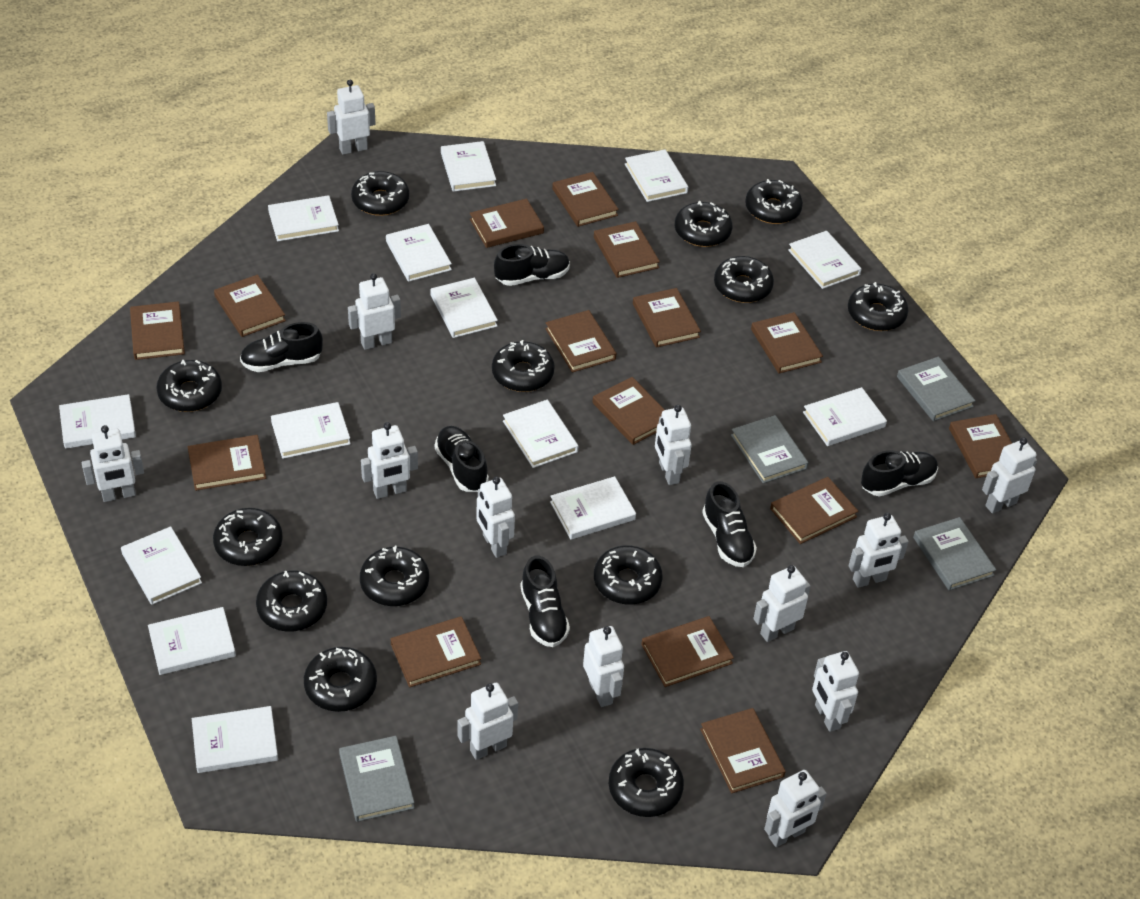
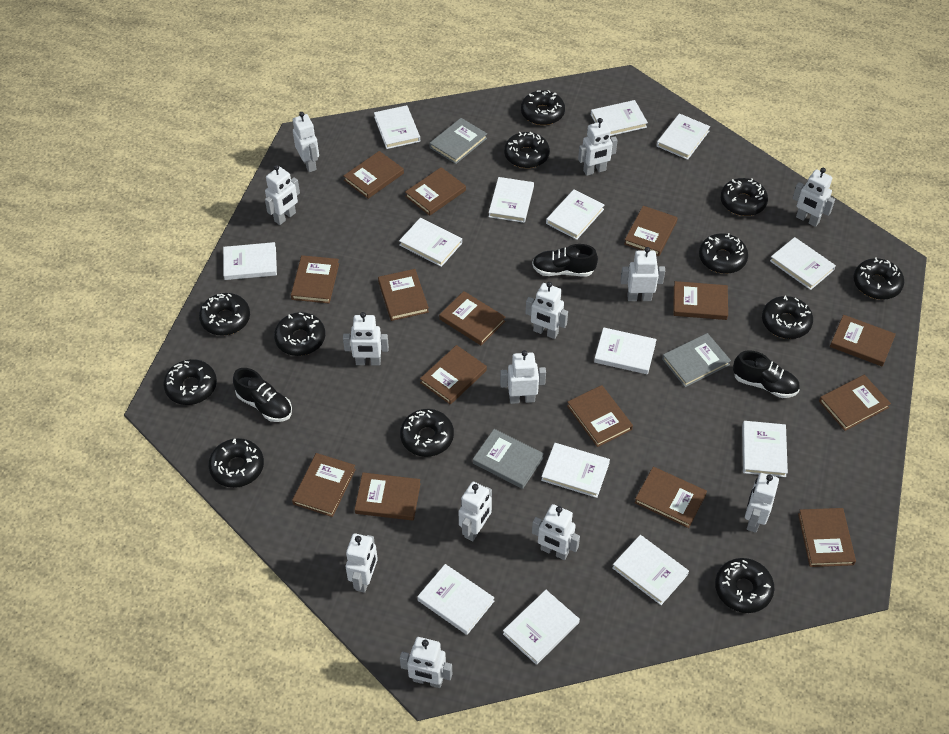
black donut: [156,360,222,412] [213,508,283,566] [256,571,327,631] [304,647,377,712] [351,171,409,216] [360,546,429,606] [492,340,555,392] [594,545,663,605] [609,748,684,817] [675,201,732,247] [714,256,774,303] [745,179,803,224] [848,282,908,331] = 13 -> [163,359,217,405] [199,293,250,336] [208,438,264,488] [274,312,325,356] [400,409,454,457] [504,132,550,168] [521,90,565,125] [699,233,748,274] [715,558,774,613] [720,178,768,216] [762,296,813,339] [853,258,904,300] = 12
black shoe: [240,322,323,372] [435,426,489,492] [494,244,570,286] [520,556,570,647] [702,481,757,567] [861,450,938,497] = 6 -> [233,368,292,422] [532,244,598,276] [733,350,800,398] = 3
grey book: [339,736,415,822] [731,415,808,483] [897,357,975,421] [913,517,996,591] = 4 -> [429,118,487,164] [473,429,544,489] [662,333,731,387] = 3

